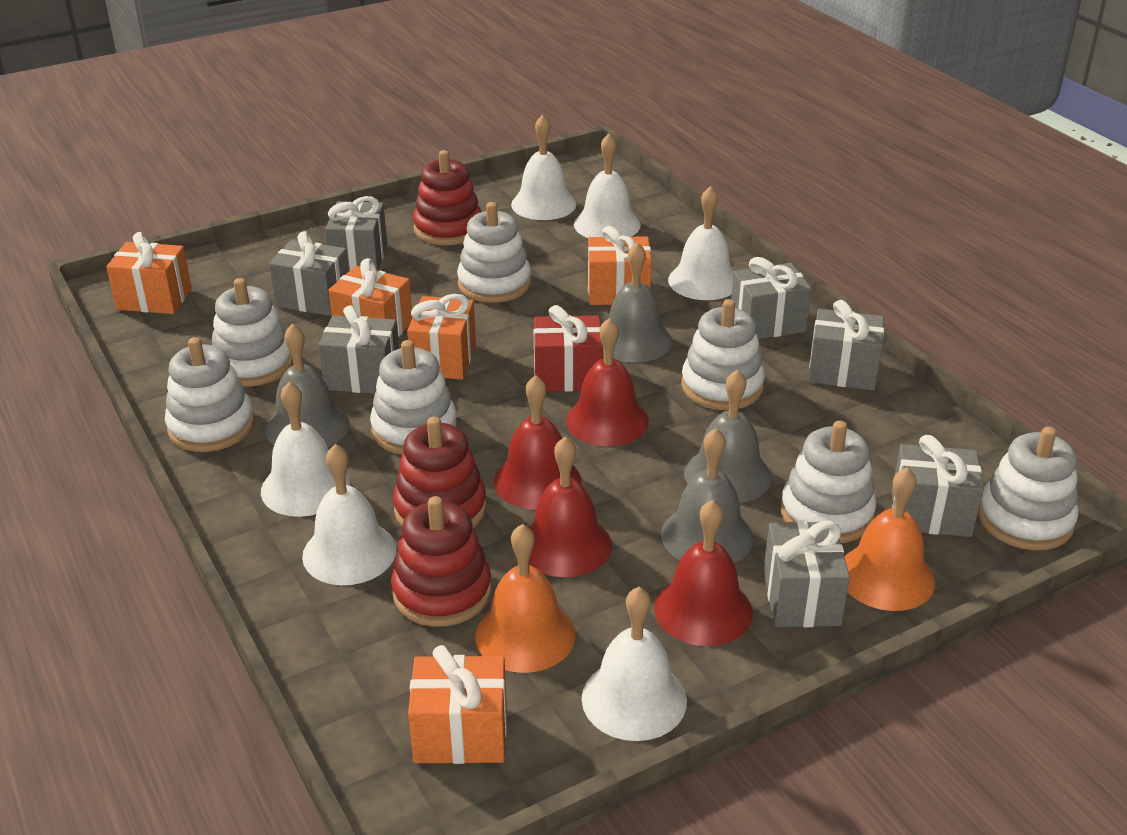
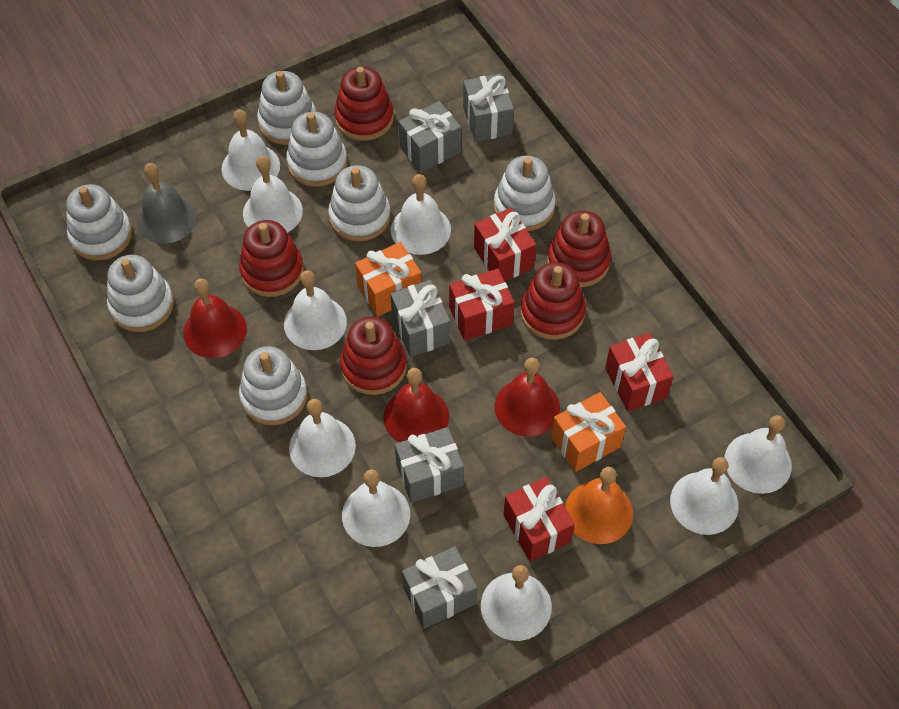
grey bell: [265,324,349,448] [603,242,672,363] [661,428,753,563] [684,369,772,503] = 4 -> [137,163,197,244] = 1
grey gift: [269,231,349,316] [318,306,399,394] [325,196,387,271] [731,257,812,339] [763,521,850,627] [808,300,884,390] [892,435,984,537] = 7 -> [390,280,450,357] [395,427,464,503] [399,101,461,173] [402,546,477,629] [463,73,514,142] = 5
orange bell: [475,524,576,673] [844,467,935,611] = 2 -> [565,467,633,544] = 1
orange gift: [106,232,192,314] [329,258,413,337] [407,294,476,380] [408,645,507,764] [588,226,652,305] = 5 -> [355,242,422,317] [551,392,626,472] = 2
red bell: [494,375,581,510] [529,437,612,577] [566,318,649,446] [654,500,753,646] = 4 -> [183,278,247,358] [383,368,449,442] [495,358,560,437] = 3
red gift: [534,305,603,392] = 1 -> [449,269,514,341] [474,208,536,282] [503,477,575,562] [605,333,674,411] = 4
red stacking toy: [391,496,491,627] [393,416,486,528] [413,150,481,245] = 3 -> [239,220,304,297] [334,67,394,141] [340,317,407,395] [521,262,586,340] [547,210,611,287] = 5
white bell: [261,382,350,517] [302,444,396,585] [511,115,576,220] [574,134,641,238] [581,587,687,741] [668,186,734,300] = 6 -> [222,110,280,191] [243,156,303,233] [284,270,347,350] [289,399,356,477] [342,469,410,547] [391,174,451,255] [481,565,552,641] [670,457,739,535] [724,415,792,494] = 9

